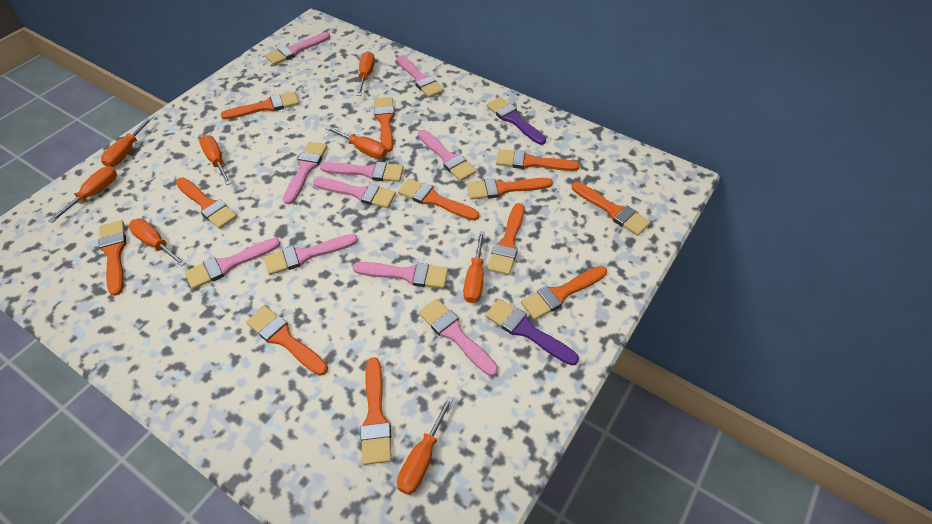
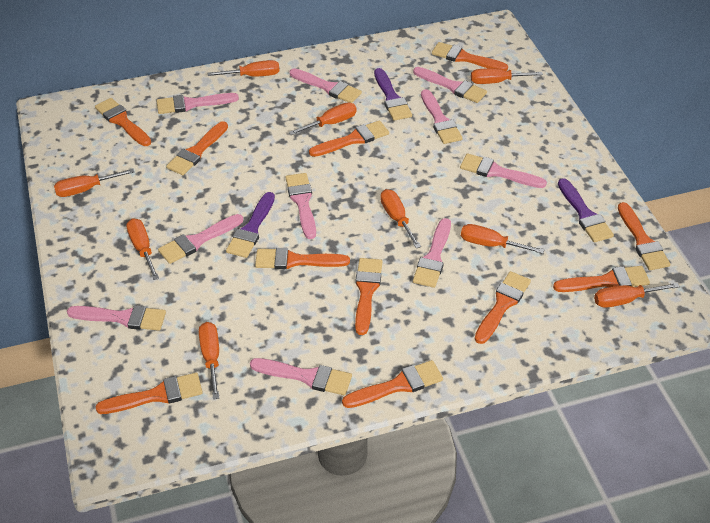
orange brush: [98,220,126,296] [176,177,237,229] [221,91,299,119] [246,306,328,375] [360,357,392,465] [374,97,395,152] [398,178,479,221] [467,178,553,200] [487,203,524,275] [496,149,580,171] [521,266,607,320] [572,182,651,236] = 12 -> [95,98,151,146] [95,373,203,414] [166,121,228,175] [255,248,350,269] [309,120,389,157] [342,360,443,408] [355,258,382,335] [432,42,508,71] [475,271,531,344] [553,266,650,292] [618,202,671,270] = 11
orange screwdriver: [48,166,117,223] [101,116,153,167] [128,218,186,267] [199,135,231,185] [325,126,387,159] [356,51,375,96] [397,396,454,495] [463,231,485,303] = 8 -> [54,169,134,197] [126,218,159,280] [199,322,219,399] [208,60,280,77] [289,102,356,135] [380,189,421,248] [461,224,544,254] [471,68,543,84] [594,283,680,308] = 9
purple brush: [485,299,579,365] [487,97,546,145] = 2 -> [226,192,275,258] [374,68,412,121] [558,178,614,242] = 3

